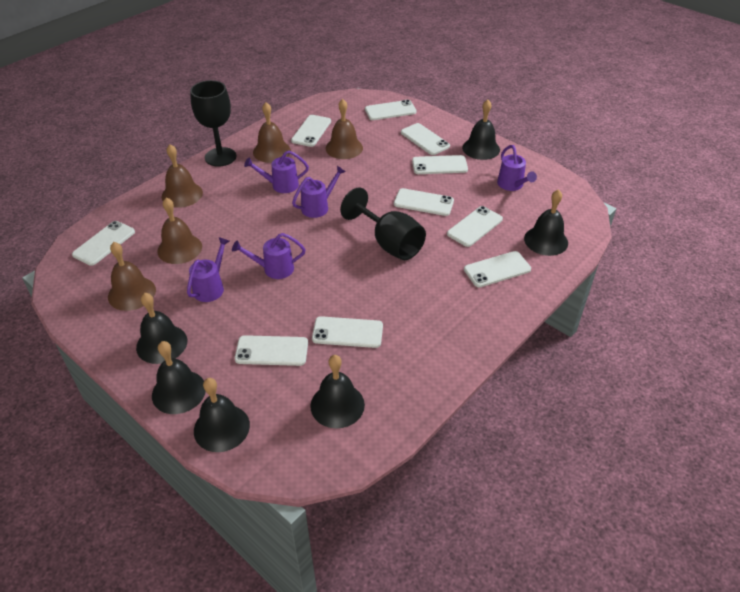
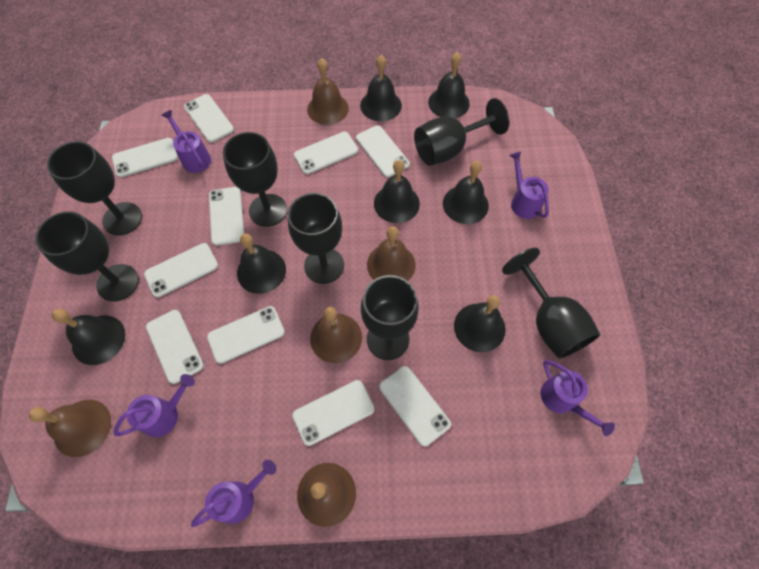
black bell: [136,293,187,364] [152,341,206,414] [194,378,250,452] [310,355,365,428] [462,100,500,160] [524,189,568,256] = 6 -> [52,309,125,365] [237,233,286,294] [360,55,402,122] [374,160,420,223] [428,52,470,118] [443,161,489,224] [454,295,506,352] = 7
black goblet: [190,80,236,167] [340,188,426,260] = 2 -> [35,211,139,302] [47,141,142,236] [223,132,287,227] [288,193,344,284] [361,275,419,360] [414,98,509,166] [502,248,600,359] = 7

